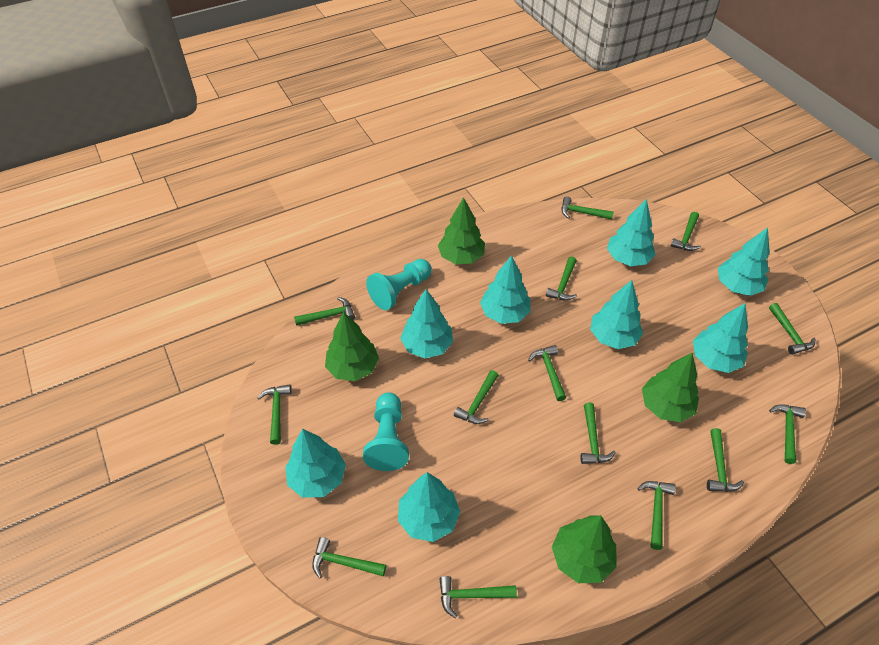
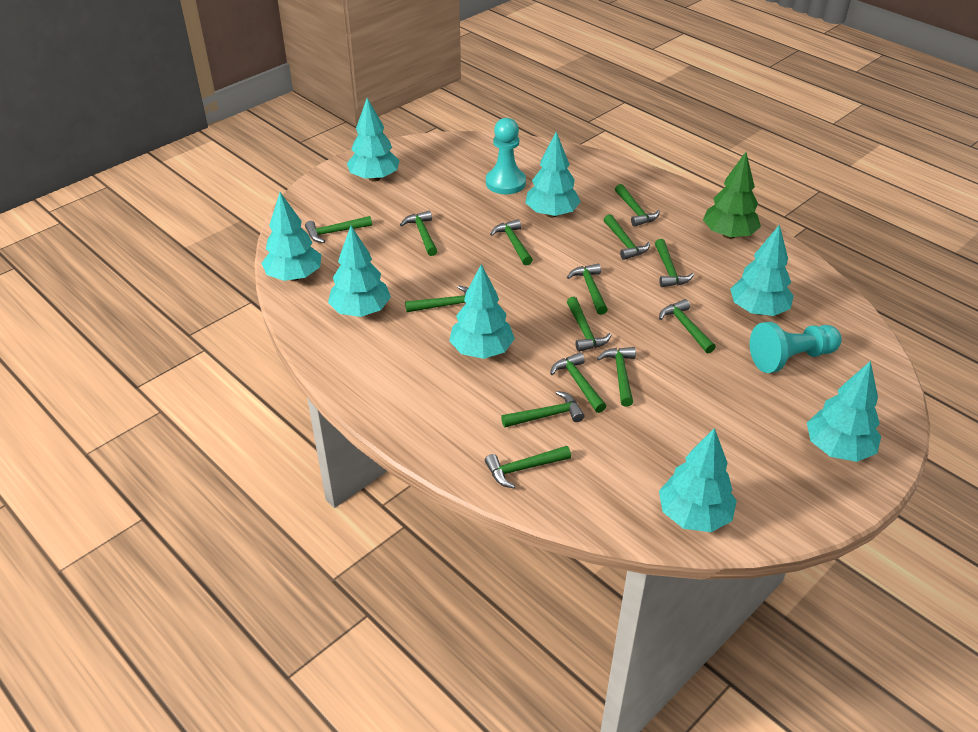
green tree: [325,312,379,381] [438,197,485,264] [552,515,617,583] [642,353,699,422] = 4 -> [703,152,761,239] = 1

